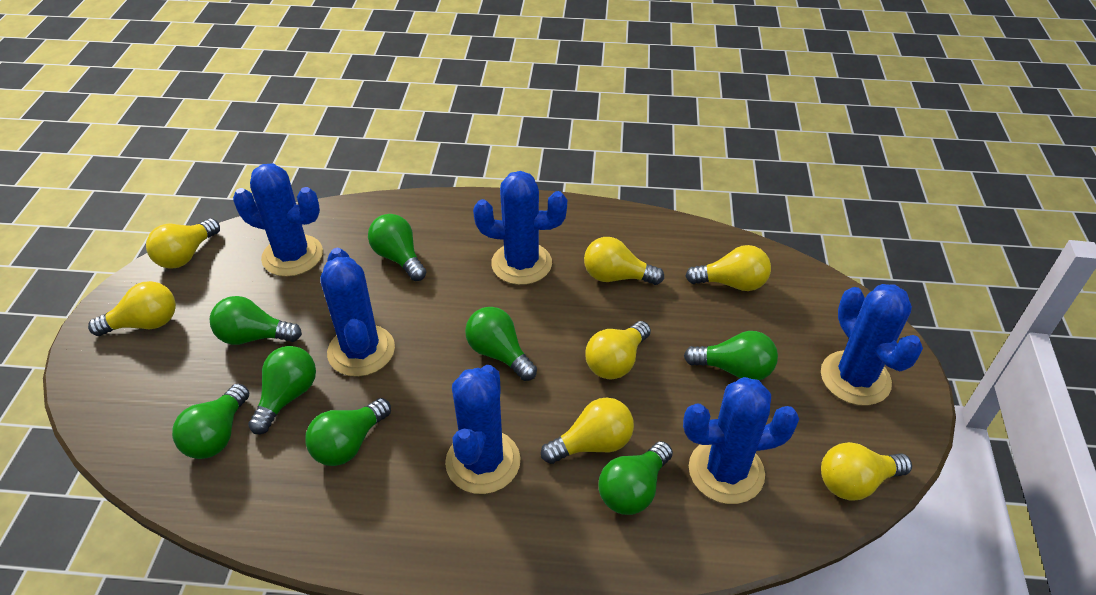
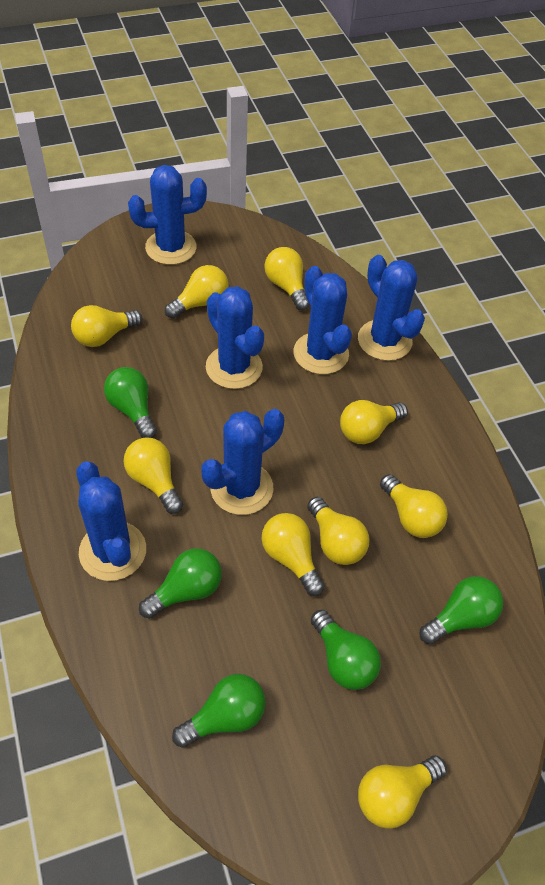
green light bulb: [172,383,249,459] [210,296,302,345] [248,346,316,434] [305,398,391,466] [368,214,426,281] [465,307,537,381] [599,441,673,515] [684,331,778,380] = 8 -> [104,367,157,438] [139,548,222,619] [172,674,266,748] [311,610,381,690] [419,576,503,644] = 5
yellow light bulb: [88,281,176,336] [146,218,220,269] [541,397,634,464] [584,237,664,285] [585,321,651,379] [685,245,771,291] [821,442,912,500] = 7 -> [71,305,143,347] [123,437,183,514] [165,265,229,319] [262,513,324,596] [264,247,310,310] [307,497,369,565] [340,400,408,444] [358,755,447,829] [380,474,448,538] = 9

